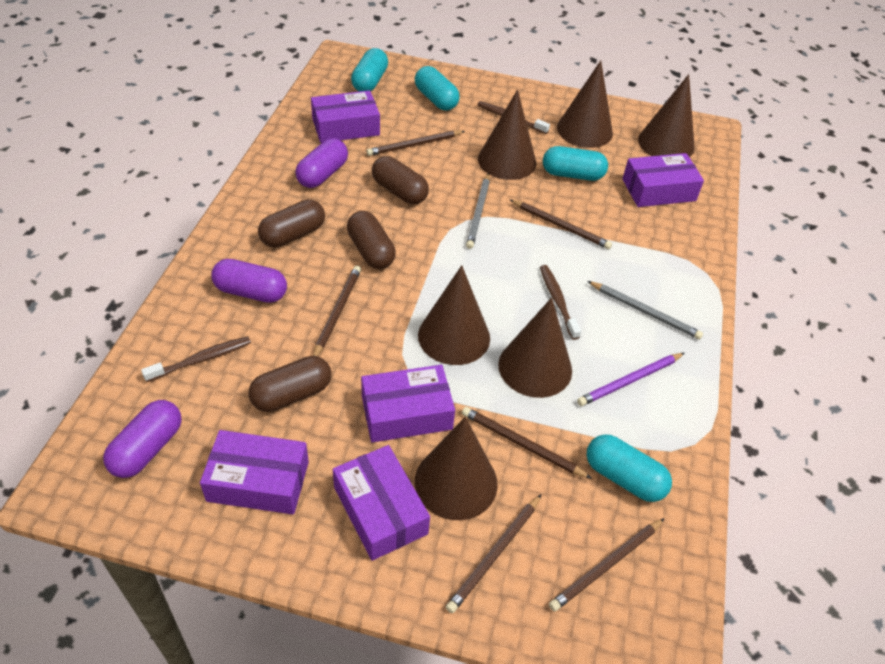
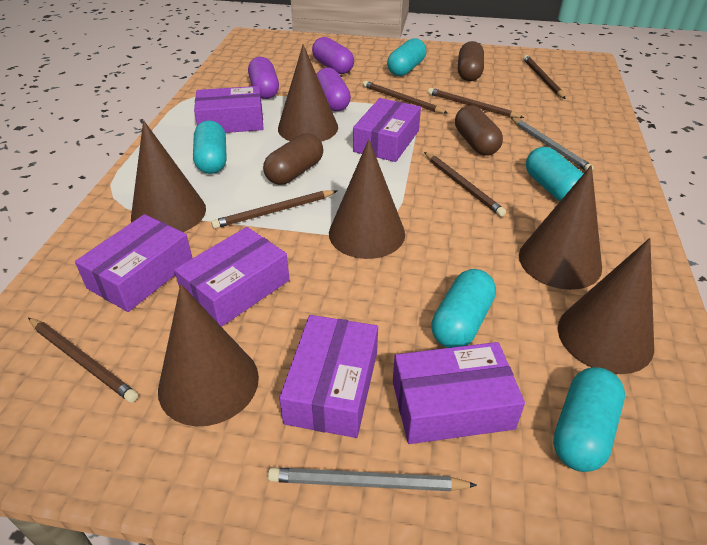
brown capsule: [248,356,331,412] [258,199,325,248] [347,211,396,269] [372,156,429,204] = 4 -> [263,133,323,185] [455,106,503,155] [458,41,484,81] = 3
brown toothbrush: [141,336,251,382] [477,101,550,134] [540,265,581,340] = 3 -> none = 0
purple box: [200,430,309,514] [311,90,380,143] [333,445,430,561] [361,365,455,443] [622,153,704,207] = 5 -> [75,214,192,312] [174,227,289,327] [194,86,263,133] [279,315,378,438] [353,98,421,162] [393,342,525,444] = 6
purple pencil: [577,353,684,406] = 1 -> none = 0
turquoise capsule: [351,48,388,91] [415,66,460,111] [543,146,608,181] [587,434,672,502] = 4 -> [193,120,226,174] [387,38,426,76] [431,269,496,348] [526,147,583,201] [553,367,625,472] = 5

